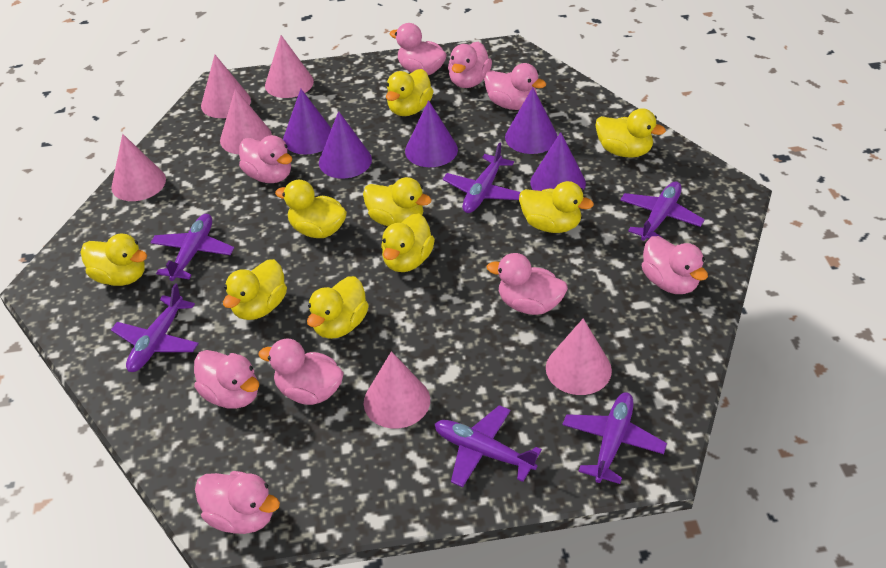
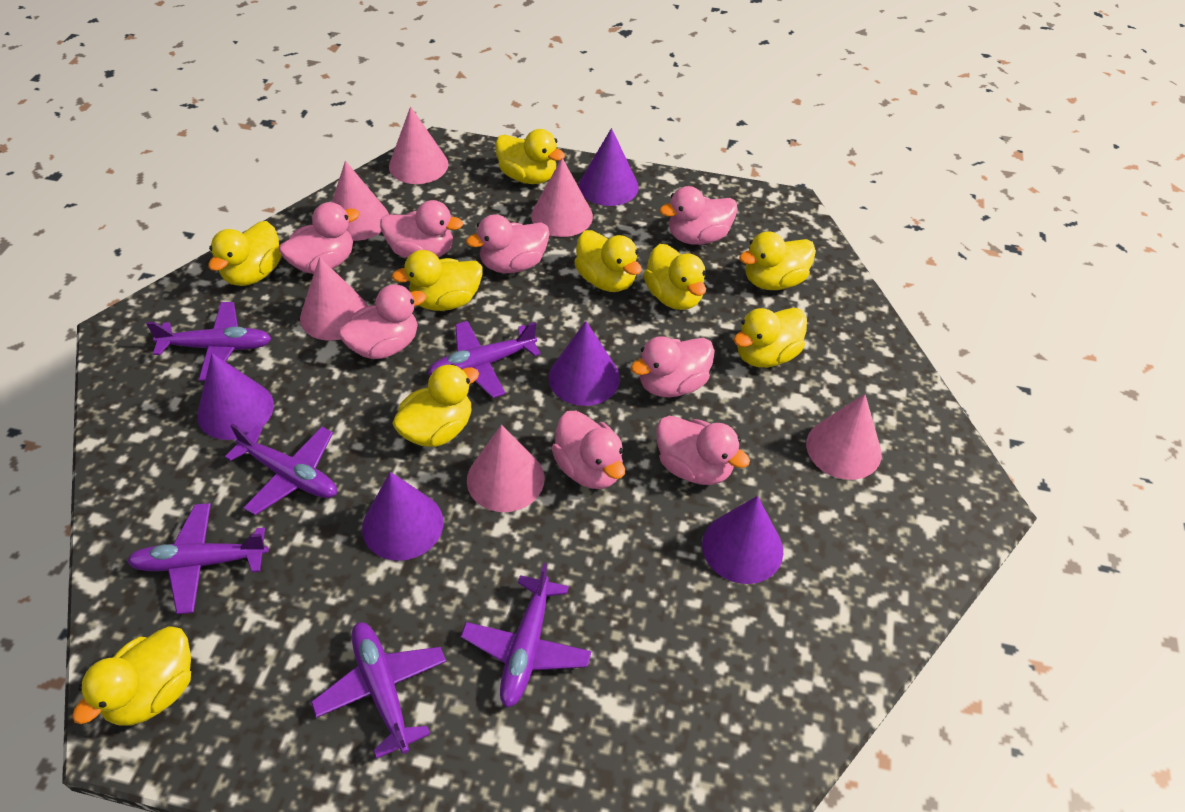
pink duck: [194,350,259,409] [195,471,280,534] [239,135,292,183] [259,339,344,405] [390,23,447,75] [448,42,492,88] [484,63,546,110] [487,253,568,315] [642,236,708,294] = 9 -> [279,202,360,274] [338,285,427,359] [380,200,463,258] [466,214,550,273] [551,411,625,489] [631,336,715,398] [656,416,750,485] [659,186,738,245] = 8

